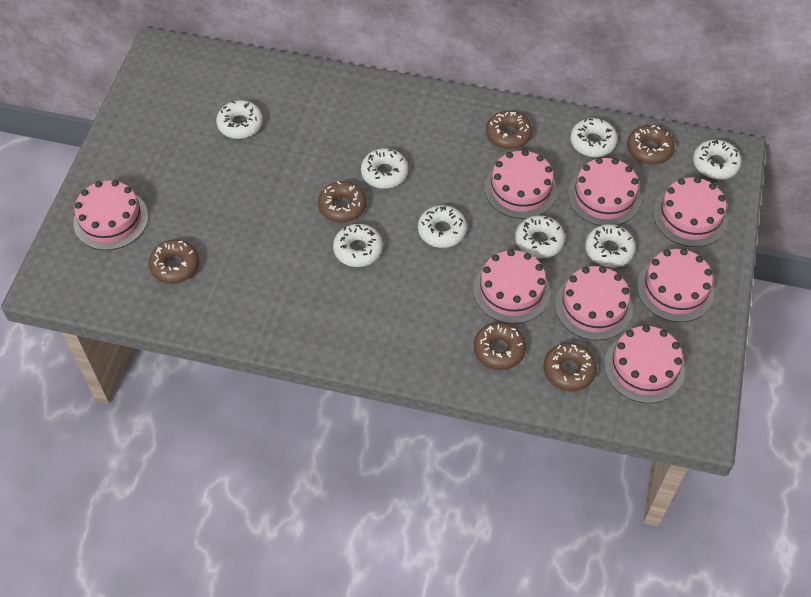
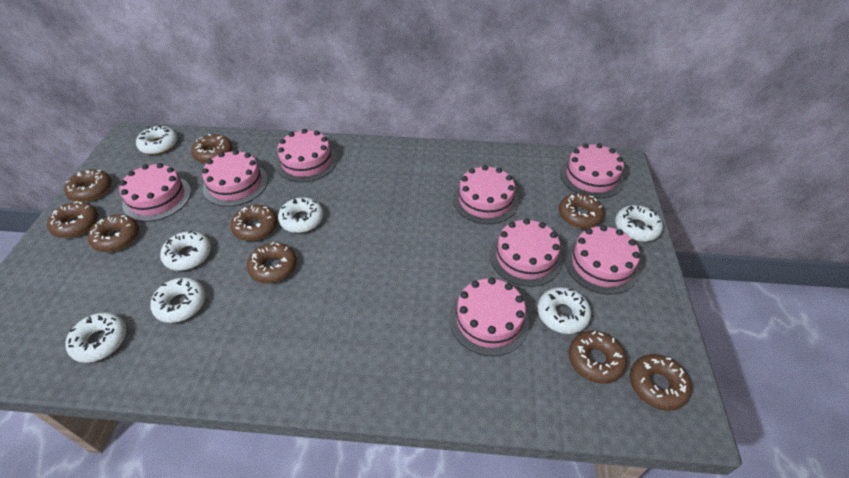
brown donut: [149,240,199,284] [318,181,367,223] [474,322,526,370] [486,111,532,150] [544,343,597,391] [627,125,675,165] = 6 -> [47,201,98,238] [64,169,112,202] [88,215,139,252] [191,134,233,163] [230,205,277,241] [247,242,297,283] [559,193,604,228] [568,331,627,384] [630,354,692,411] = 9
white donut: [216,100,263,139] [333,224,383,267] [361,148,408,189] [418,205,467,248] [515,215,565,258] [570,118,617,157] [585,224,636,268] [693,139,741,180] = 8 -> [65,312,127,363] [136,126,178,154] [150,277,206,323] [160,231,211,271] [278,197,323,233] [538,287,591,334] [615,205,663,242] = 7

